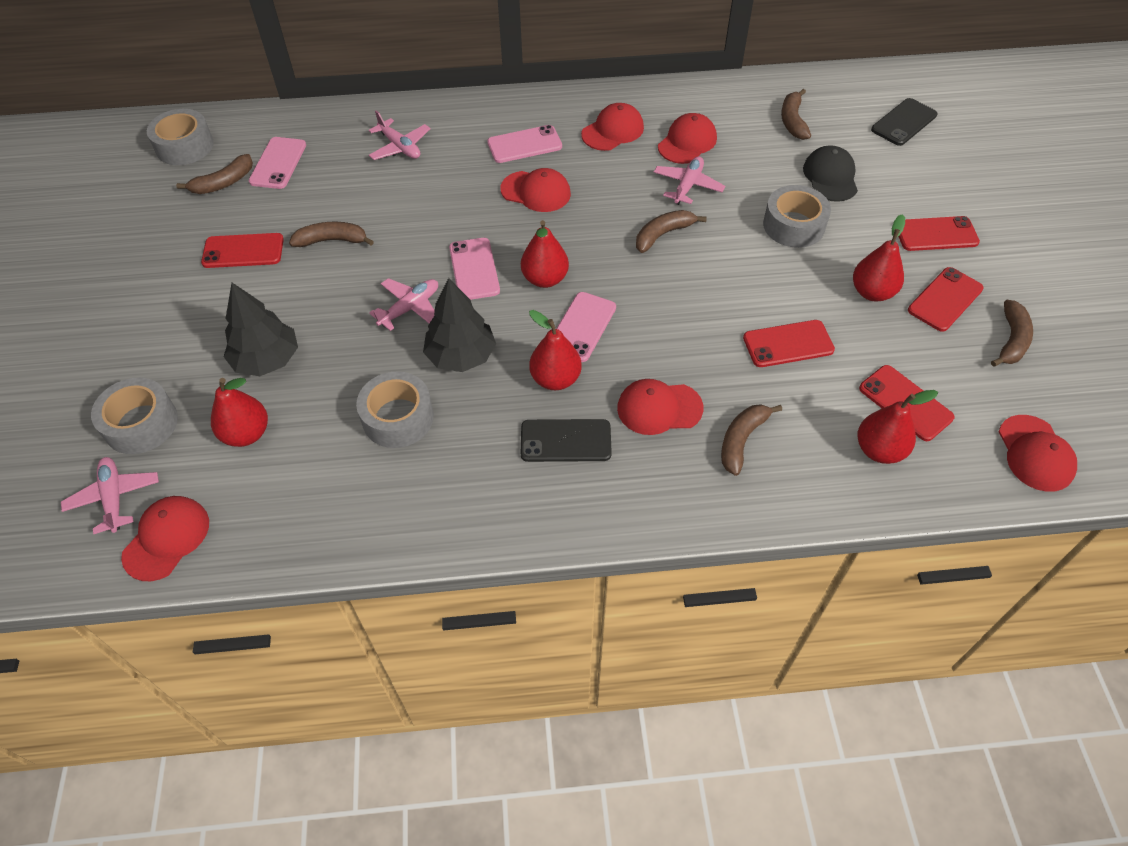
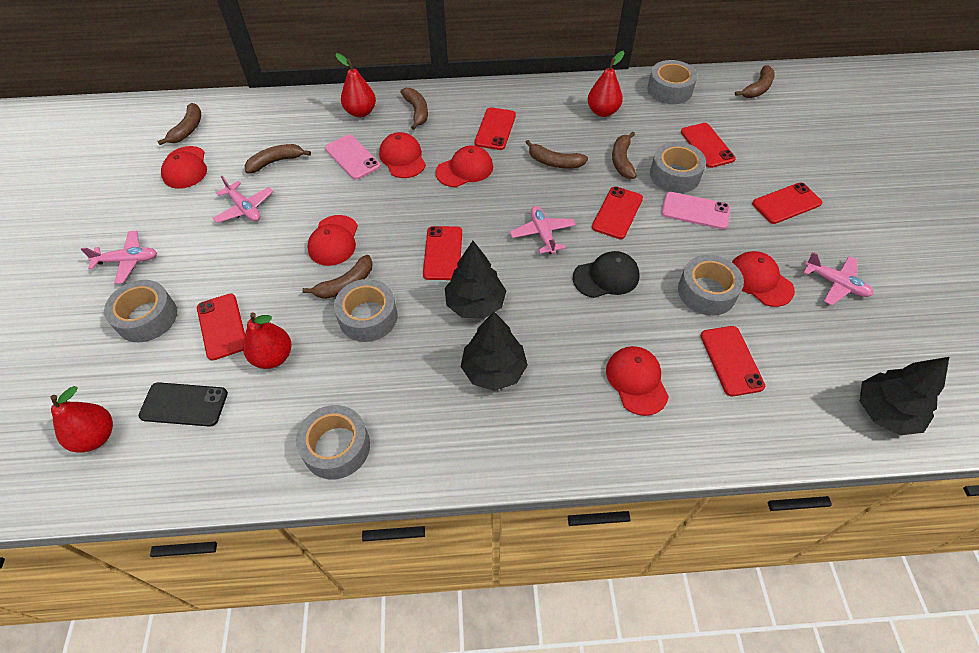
black phone: [521,419,612,462] [871,98,937,146] = 2 -> [139,382,228,427] = 1
black tree: [224,283,298,376] [423,278,496,372] = 2 -> [445,241,506,319] [461,312,528,391] [860,357,949,435] = 3
brown banana: [176,154,253,194] [289,222,374,247] [636,210,707,253] [721,404,782,476] [781,89,811,140] [991,300,1033,367] = 6 -> [157,103,201,145] [245,144,311,174] [302,255,373,299] [400,88,428,130] [525,140,588,169] [612,132,637,179] [735,65,775,98] = 7
grey tape: [91,378,178,454] [147,109,214,165] [356,371,434,448] [763,185,831,248] = 4 -> [104,280,177,342] [296,405,370,480] [334,279,398,342] [647,60,697,104] [650,142,706,193] [678,255,744,316] = 6
pink phone: [249,137,306,189] [449,238,500,300] [487,125,562,163] [556,292,616,362] = 4 -> [325,135,381,180] [662,192,730,229] = 2
red pear: [211,378,268,447] [521,220,569,288] [529,310,582,390] [853,214,905,302] [858,390,938,464] = 5 -> [50,386,113,453] [243,312,291,369] [336,53,376,117] [588,51,624,117] = 4
red phone: [201,233,284,268] [743,320,835,367] [859,365,954,441] [899,216,980,251] [908,267,984,332] = 5 -> [197,293,245,361] [423,226,462,280] [474,107,516,150] [592,186,643,239] [681,123,736,168] [701,326,765,396] [752,183,822,224] = 7

